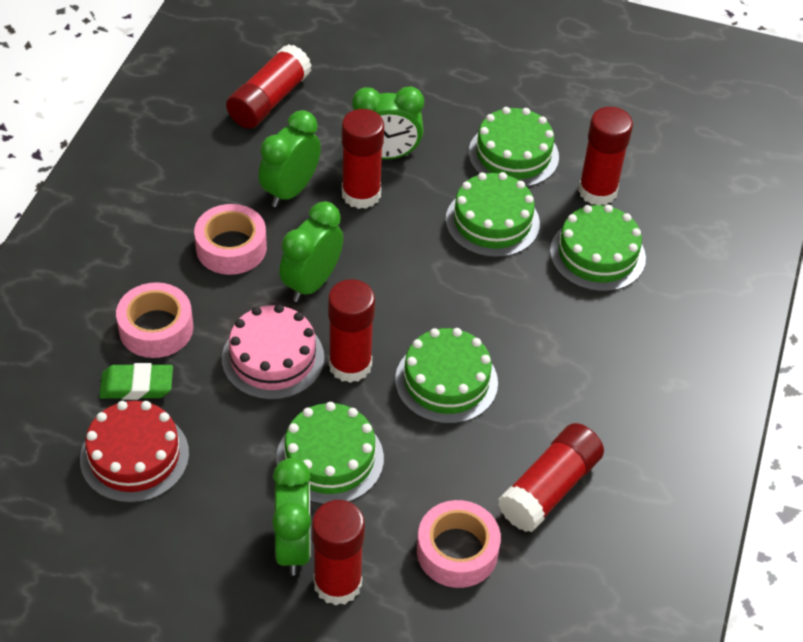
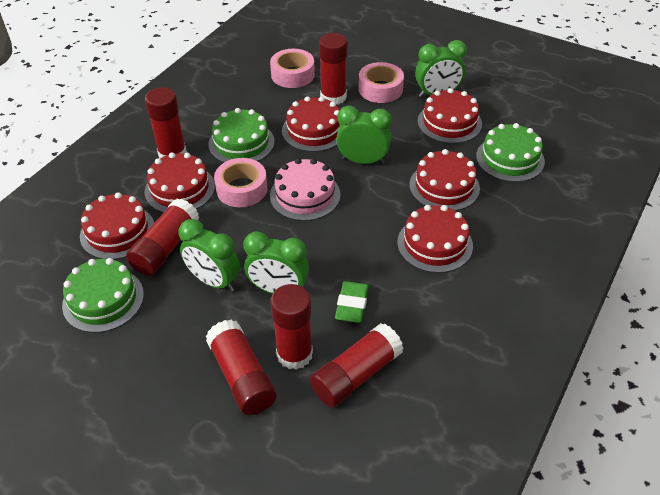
green cake: [276,402,384,504] [395,328,498,424] [446,172,540,257] [469,107,559,187] [550,205,646,292] = 5 -> [62,258,144,333] [208,108,274,163] [476,123,545,182] = 3
red cake: [80,401,189,503] = 1 -> [80,192,154,260] [144,153,215,213] [282,96,340,152] [397,205,473,273] [409,149,480,211] [418,88,482,144] = 6

